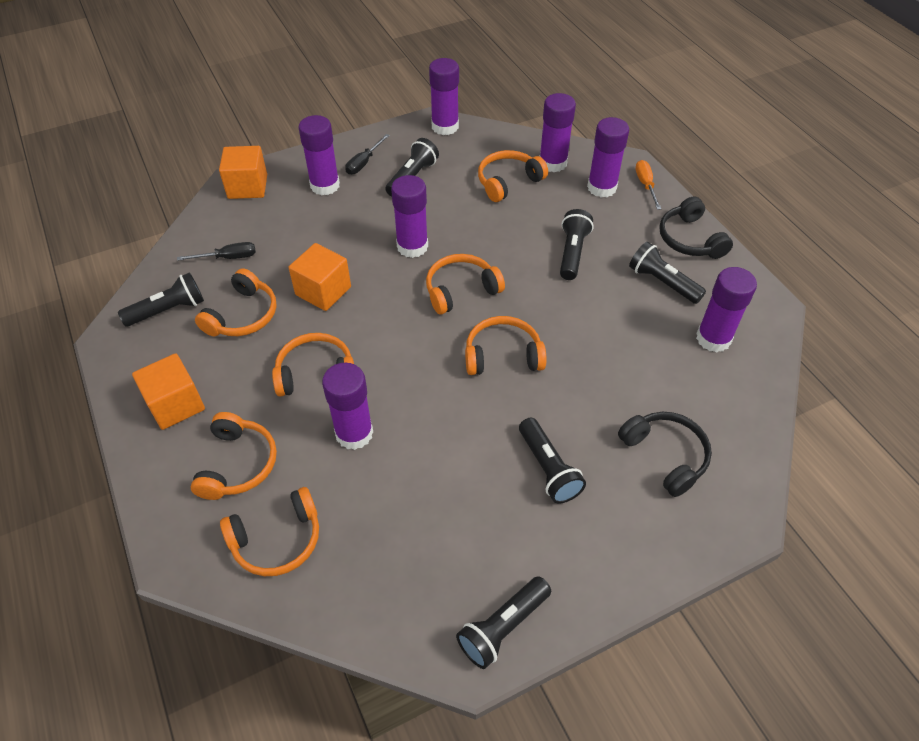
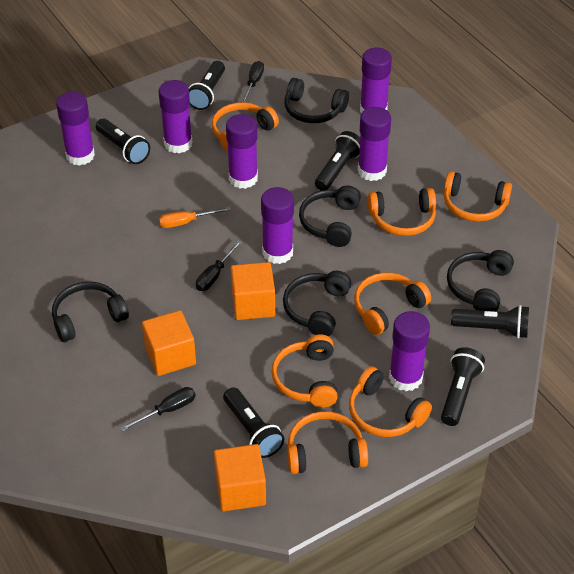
black headphones: [618,412,712,497] [659,197,733,259] = 2 -> [52,282,129,342] [283,271,352,336] [285,78,349,123] [299,185,361,247] [447,250,514,311] = 5
black screwdriver: [177,242,256,261] [345,134,390,175] = 2 -> [120,387,196,431] [196,240,242,291] [242,61,264,102] = 3

